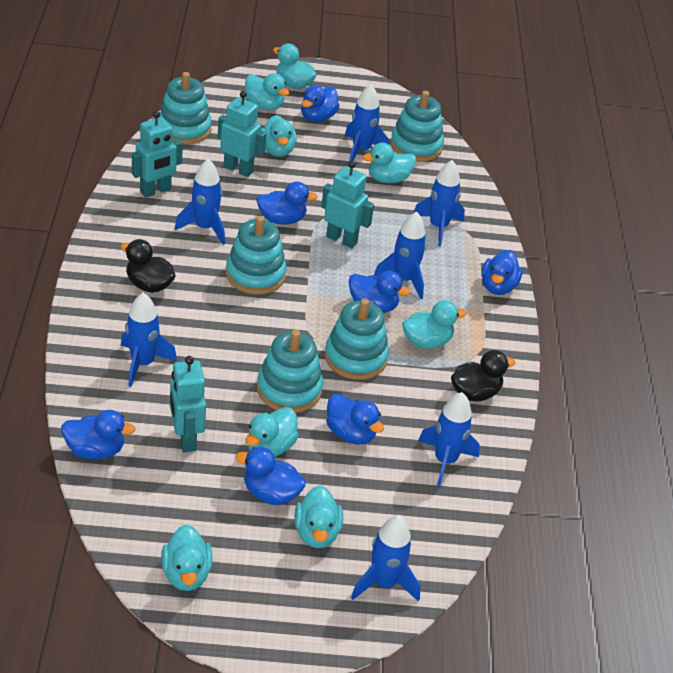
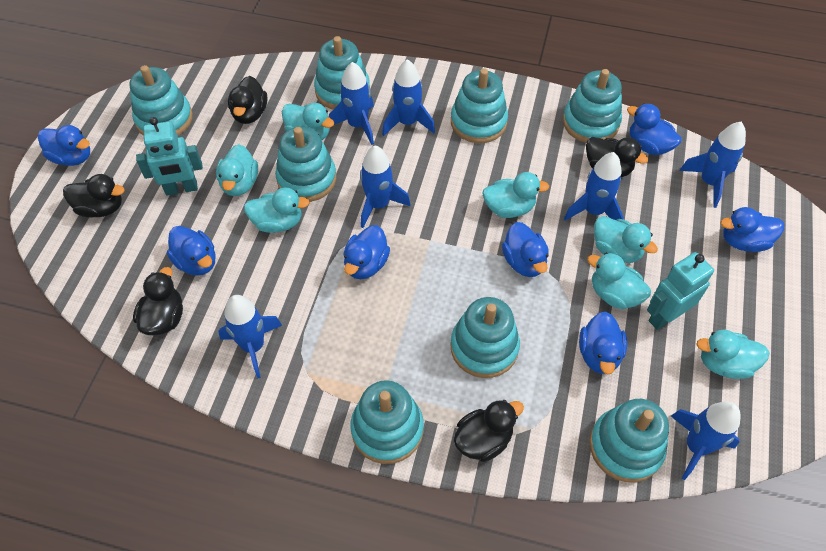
black duck: [120,239,176,293] [451,350,515,401] = 2 -> [63,174,125,218] [133,267,183,335] [228,76,267,124] [454,400,524,462] [586,137,648,177] = 5
turquoise duck: [161,524,213,591] [245,73,289,110] [246,407,299,457] [261,115,297,157] [273,43,317,89] [294,485,343,548] [363,143,416,183] [402,300,466,349] = 8 -> [216,144,258,196] [244,187,310,233] [282,103,334,140] [482,172,549,218] [587,253,651,309] [594,216,658,263] [696,330,770,379] = 7
turquoise robot: [132,111,183,198] [170,356,206,452] [218,91,267,177] [321,161,374,248] = 4 -> [136,117,203,195] [647,252,714,330] = 2
turquoise stacking toy: [158,72,212,144] [226,216,287,295] [257,330,323,413] [325,298,389,380] [391,91,444,162] = 5 -> [130,65,193,136] [275,127,336,202] [314,36,370,109] [351,380,424,464] [450,297,520,378] [451,68,508,143] [563,69,622,143] [589,399,669,483] = 8

